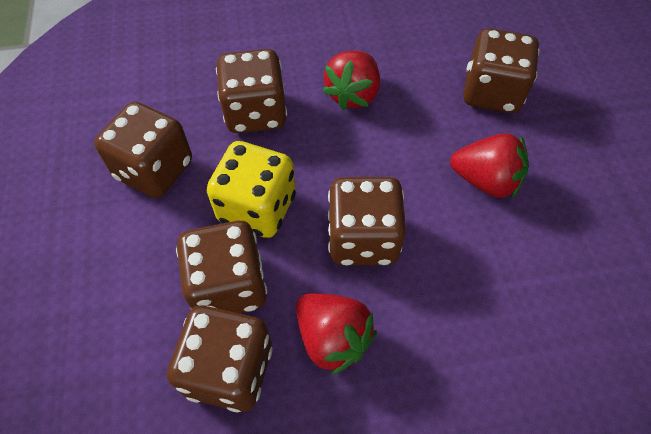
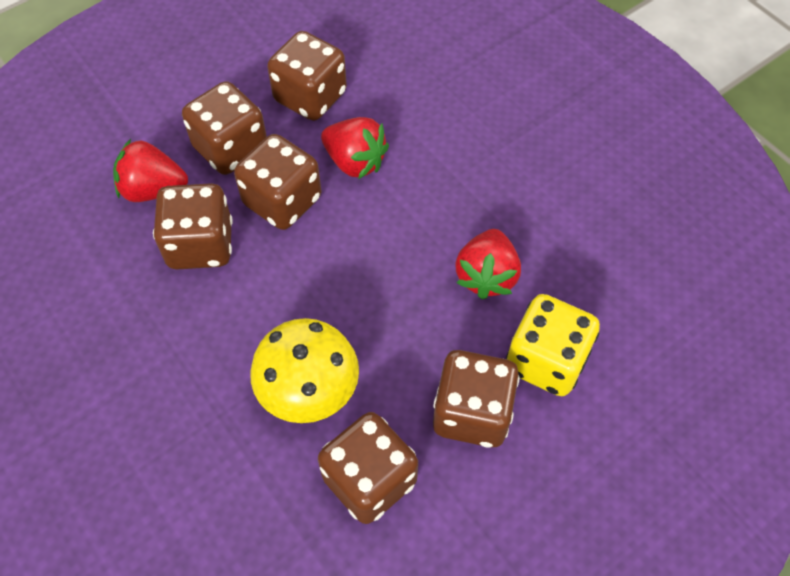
yellow mushroom: none = 0 -> [250,318,359,423] = 1

